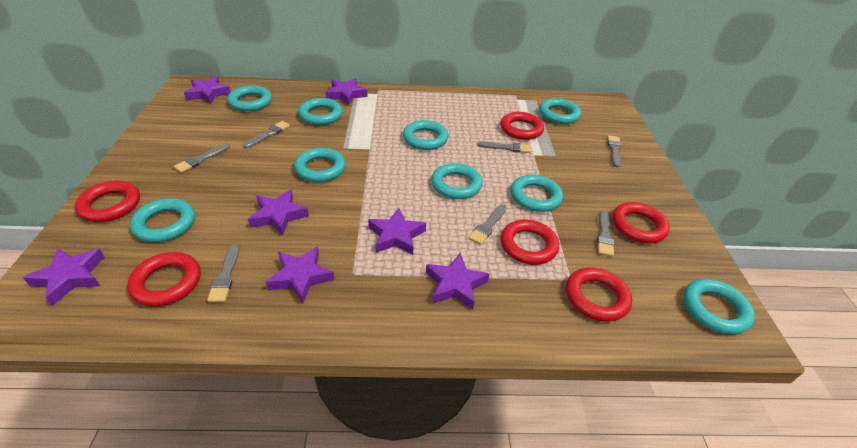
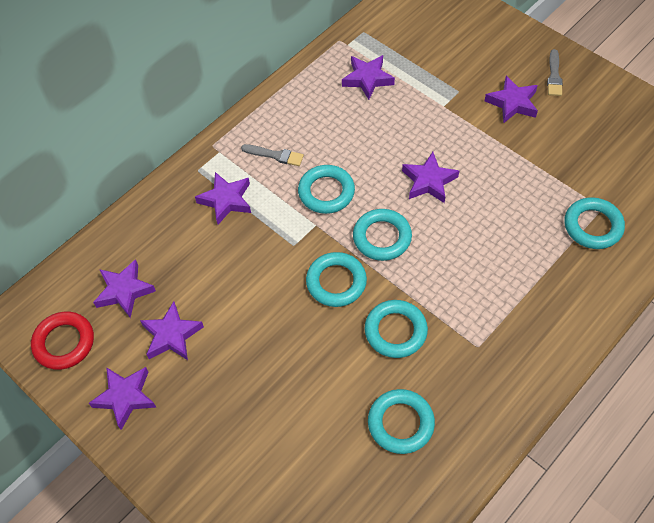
grey brush: [174,143,230,173] [207,244,239,302] [243,121,290,148] [469,204,507,245] [478,141,531,153] [597,210,614,257] [608,135,621,168] = 7 -> [241,144,304,166] [547,49,563,96] = 2
red ring: [75,181,140,222] [127,252,201,307] [500,112,544,140] [501,220,559,265] [566,267,632,322] [612,202,670,243] = 6 -> [31,312,94,370] = 1
turquoise ring: [130,198,195,242] [227,85,272,112] [294,148,346,182] [298,98,343,125] [403,120,449,150] [431,163,483,199] [511,174,563,212] [539,98,581,124] [683,279,755,335] = 9 -> [298,165,355,214] [306,252,367,307] [353,209,412,261] [365,300,428,358] [368,389,435,454] [565,197,625,249] = 6

